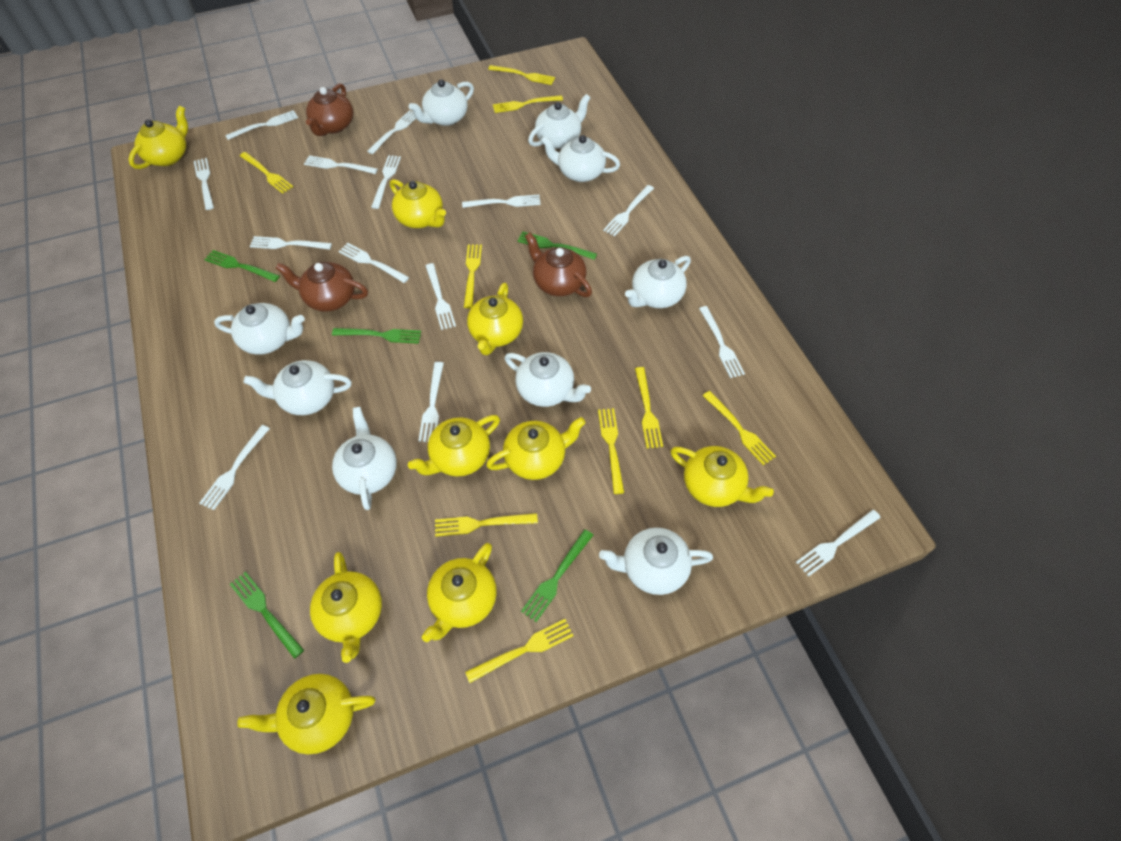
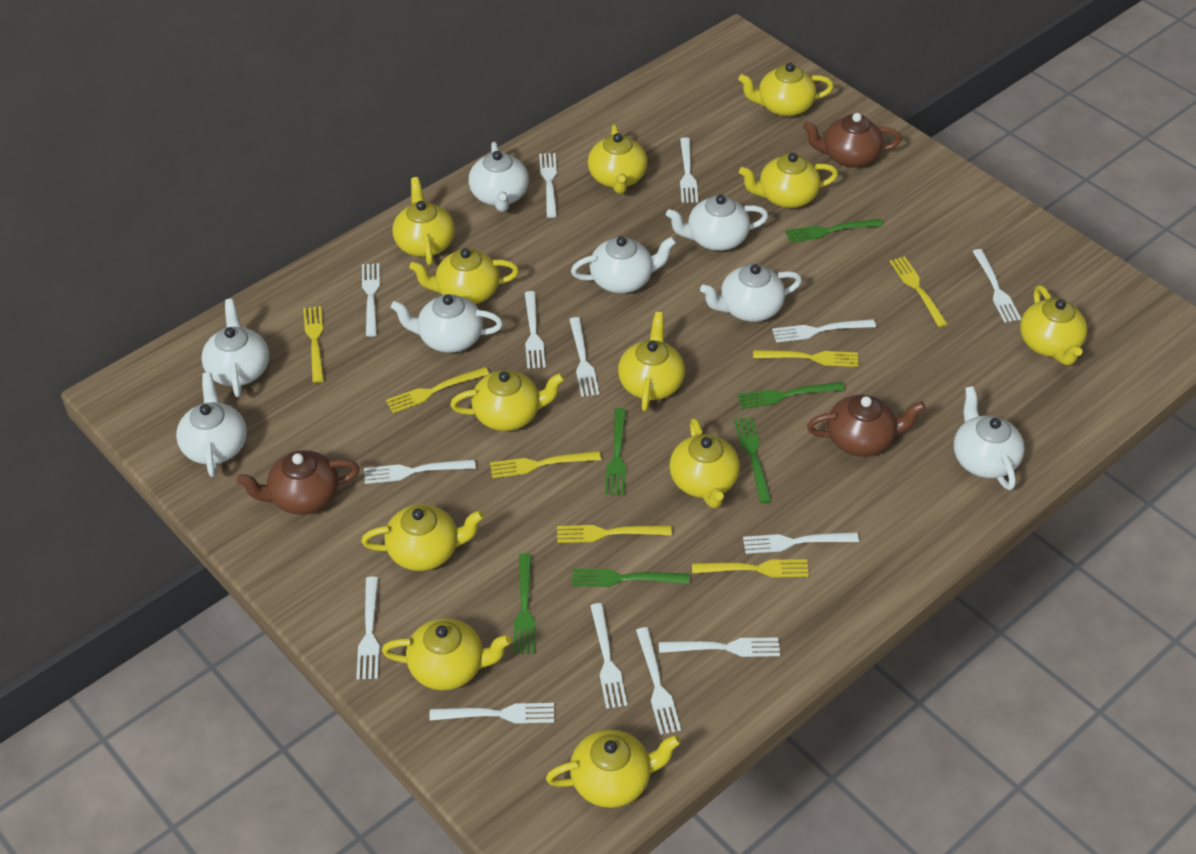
green fork: [204,250,280,282] [230,572,304,659] [332,328,421,344] [517,231,597,260] [521,529,593,622] = 5 -> [514,553,535,654] [572,568,689,587] [605,408,626,495] [734,417,772,503] [738,382,845,409] [786,219,883,243] = 6
white teapot: [214,303,305,355] [243,360,352,415] [332,407,397,510] [409,79,474,126] [505,352,591,407] [528,94,590,149] [541,135,620,182] [599,528,713,595] [625,256,691,308] = 9 -> [176,372,247,477] [201,299,269,397] [391,294,503,353] [469,142,529,212] [571,236,676,293] [666,195,768,251] [700,264,802,322] [953,386,1025,490] = 8
yellow fork: [240,152,293,194] [435,513,538,537] [464,244,482,308] [465,619,574,683] [488,65,555,85] [493,95,563,113] [598,408,624,494] [635,367,663,448] [703,391,776,465] = 9 -> [303,306,324,383] [386,367,489,413] [490,451,601,478] [557,525,672,543] [692,559,809,577] [753,350,858,367] [889,257,948,327] = 7
yellow teapot: [128,106,188,169] [237,674,375,754] [310,552,382,663] [390,179,446,228] [408,415,500,477] [422,543,497,642] [467,283,523,355] [486,417,586,480] [670,446,774,507] = 9 -> [361,504,484,571] [382,618,512,690] [393,177,455,265] [409,248,519,304] [450,370,565,431] [546,729,681,808] [588,124,647,194] [618,312,685,412] [669,418,740,508] [738,63,834,117] [739,153,838,208] [1020,285,1087,365] = 12

